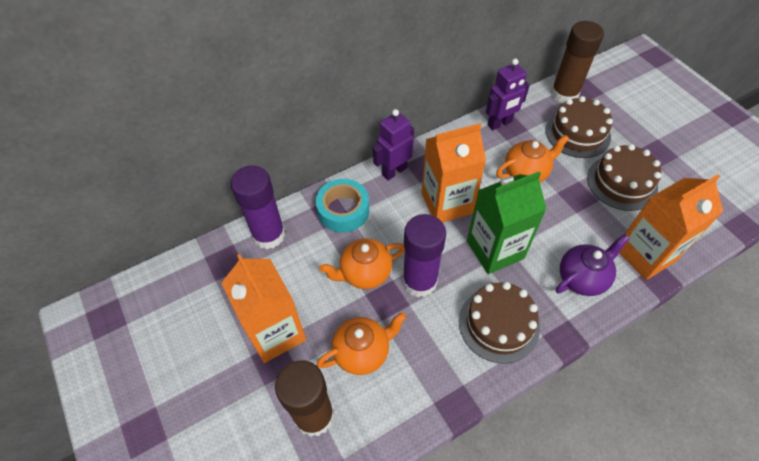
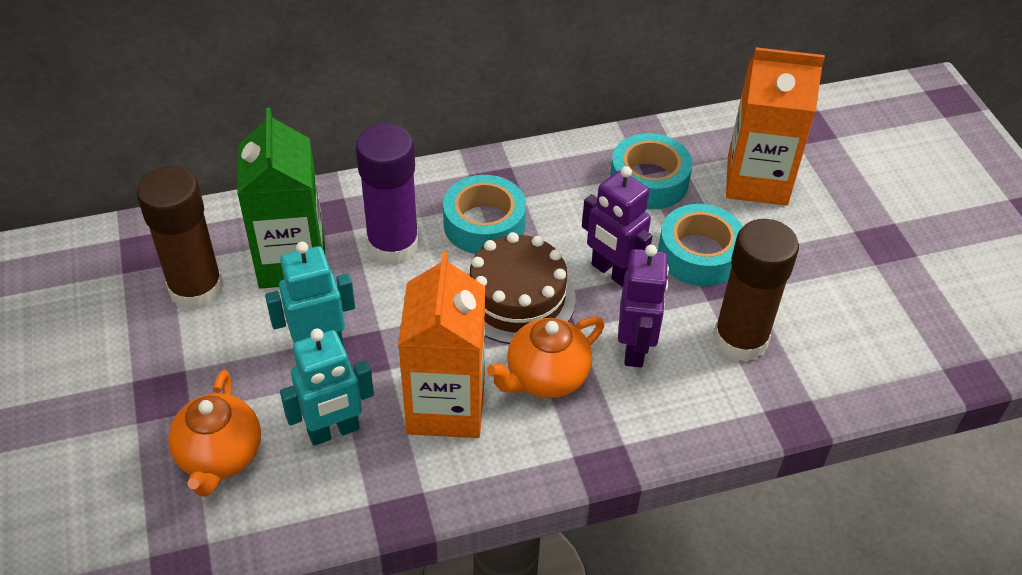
brown cake: [459,282,540,364] [545,96,613,158] [587,144,661,211] = 3 -> [468,232,576,344] = 1
orange carton: [221,254,307,363] [422,123,486,223] [619,175,723,280] = 3 -> [398,252,485,438] [726,47,825,206] = 2
orange teapot: [317,312,407,375] [319,238,405,289] [496,135,569,182] = 3 -> [168,370,261,496] [487,316,605,398] = 2
purple glue stick: [230,166,286,249] [403,214,446,297] = 2 -> [356,124,419,265] = 1
purple teapot: [556,234,630,296] = 1 -> none = 0
turquoise robot: none = 0 -> [265,242,355,347] [280,328,374,446] = 2
turquoise tape: [316,179,369,233] = 1 -> [443,175,526,254] [610,133,692,209] [658,204,743,286] = 3

